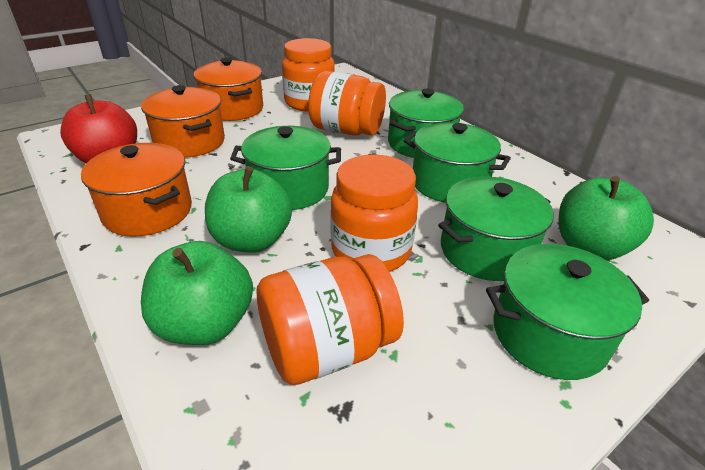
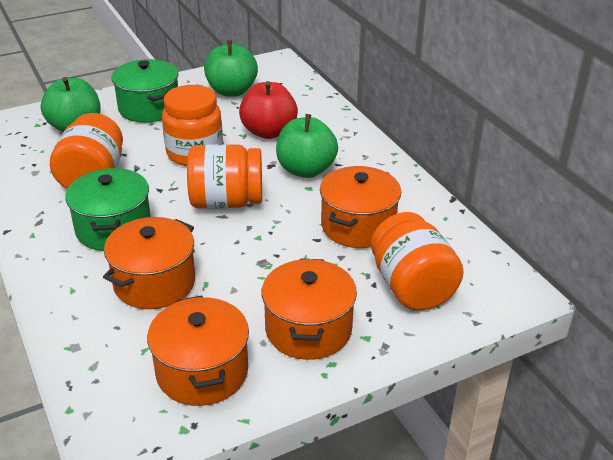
green pot: [230,126,341,210] [388,89,464,158] [404,122,511,203] [438,176,553,281] [486,244,649,380] = 5 -> [65,168,151,251] [111,59,179,123] = 2
orange pot: [81,143,192,237] [141,85,225,158] [194,58,263,121] = 3 -> [103,217,195,309] [147,296,249,406] [262,258,357,360] [320,166,401,248] = 4

